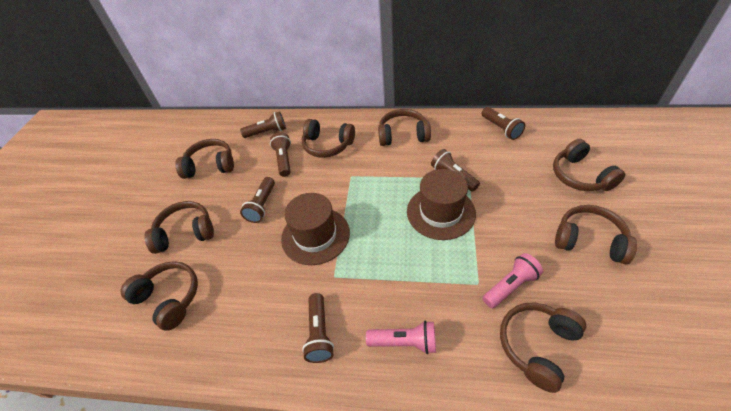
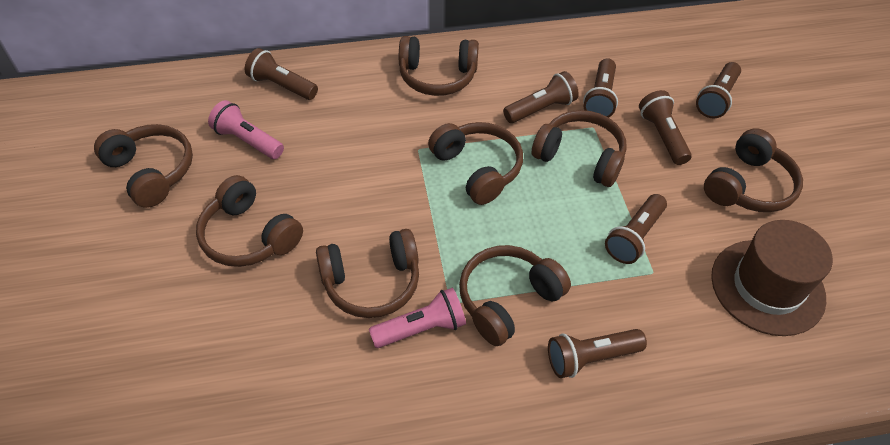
brown flashlight: [240,111,286,138] [240,177,275,223] [270,132,291,177] [302,293,334,363] [431,149,480,192] [482,107,525,140] = 6 -> [245,48,318,100] [503,71,579,123] [548,329,647,378] [583,58,618,118] [605,194,667,264] [639,90,692,165] [696,62,741,119] = 7
brown hat: [281,193,350,265] [407,169,476,240] = 2 -> [711,220,833,336] = 1

